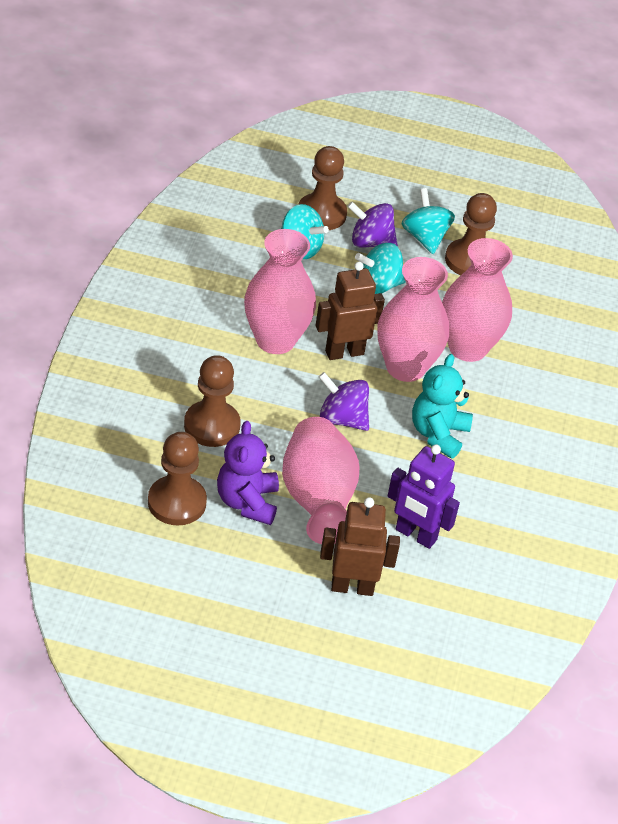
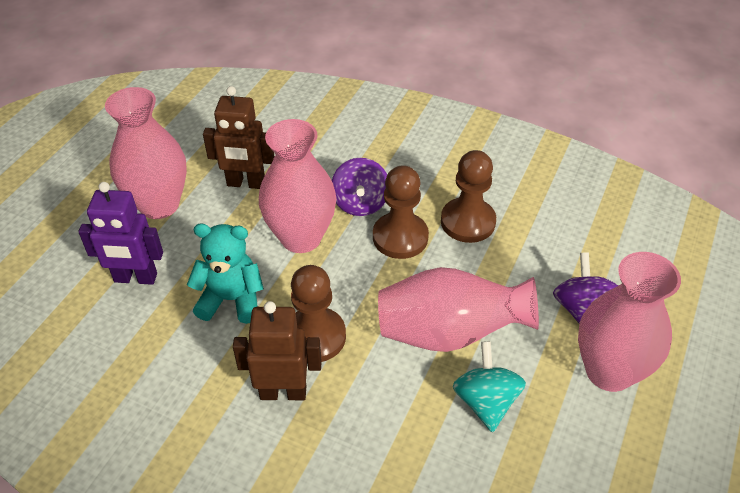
brown pawn: [148,432,207,526] [184,355,241,447] [298,146,347,230] [445,193,497,275] = 4 -> [291,265,346,362] [373,165,429,259] [441,150,496,243] = 3
purple teddy bear: [217,421,279,525] = 1 -> none = 0
turquoise spinning top: [281,204,329,259] [355,243,406,294] [401,188,455,254] = 3 -> [453,341,526,432] = 1

